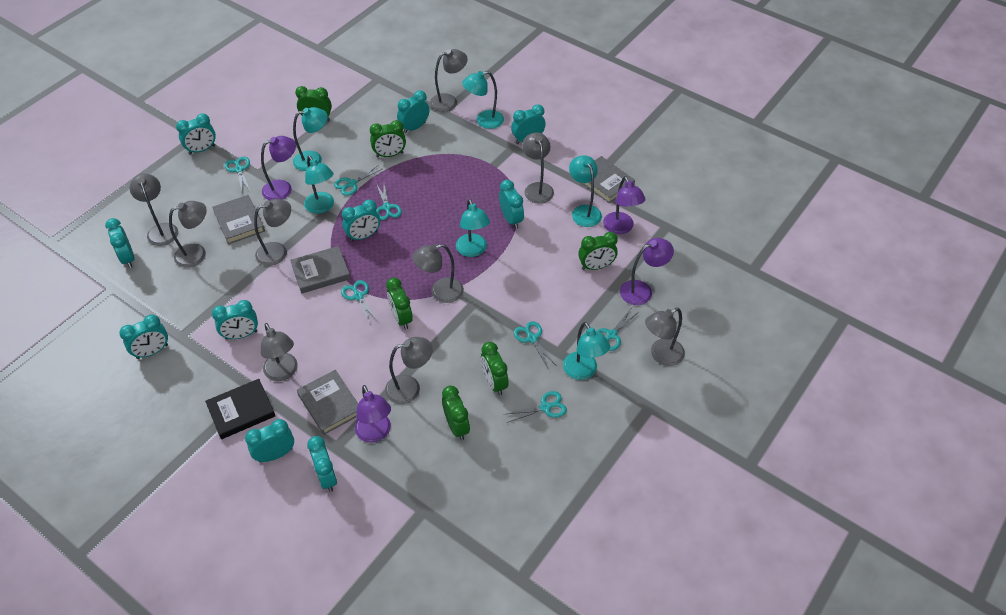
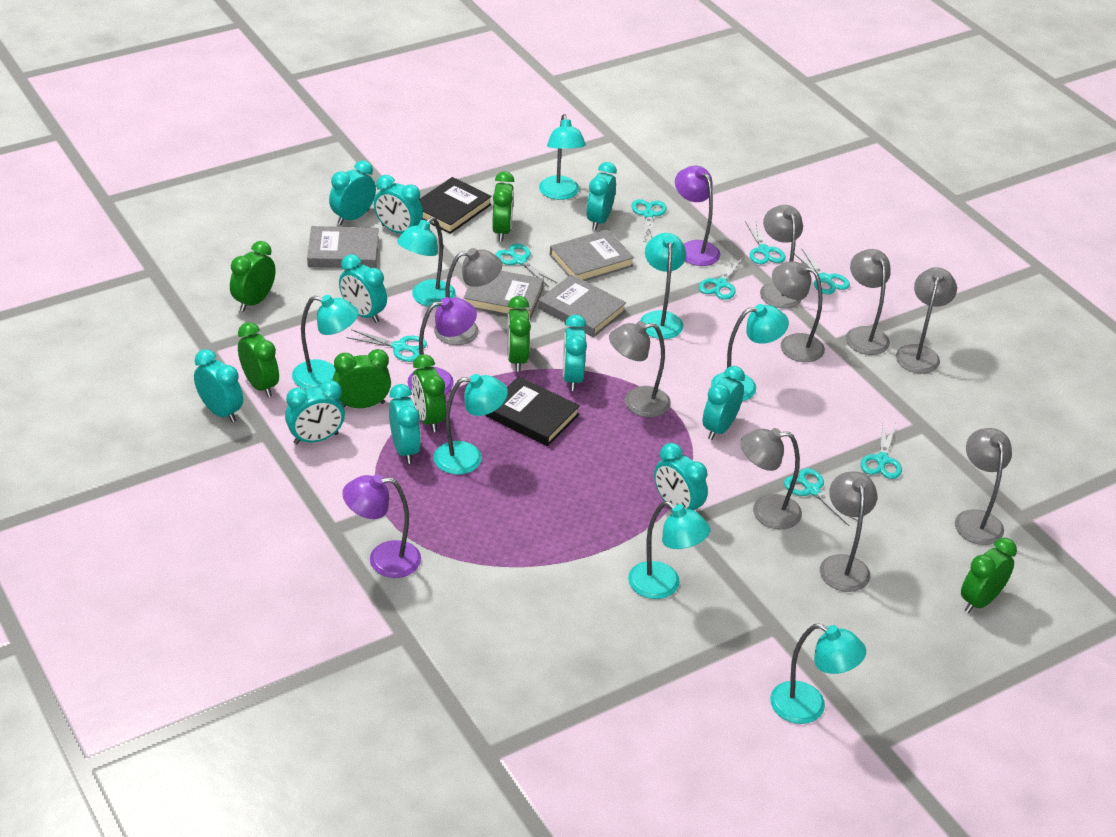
black book: [205,379,275,439] = 1 -> [419,177,492,234] [486,376,580,446] = 2
green clock: [295,86,332,121] [370,120,406,157] [386,278,413,329] [442,386,470,440] [481,342,509,395] [578,232,618,270] = 6 -> [230,241,275,312] [238,322,279,397] [333,349,391,408] [412,354,446,432] [492,171,514,241] [507,296,531,372] [961,538,1017,613] = 7
purple lamp: [261,136,296,200] [355,385,391,443] [603,176,645,234] [620,238,674,305] = 4 -> [342,474,421,578] [408,297,477,394] [675,166,720,266] = 3
turquoise lamp: [293,107,328,171] [304,156,334,214] [456,199,490,257] [462,71,504,129] [563,322,610,380] [569,155,602,227] = 6 -> [292,295,358,390] [397,217,456,307] [433,374,508,475] [539,114,586,200] [628,501,711,599] [640,233,686,339] [711,304,789,401] [770,623,866,724] = 8
turquoise scissors: [225,157,250,191] [334,165,382,196] [341,280,379,323] [376,184,402,220] [506,391,567,423] [514,321,556,368] [597,309,637,351] = 7 -> [346,329,427,362] [495,244,558,287] [631,199,667,241] [699,255,744,300] [745,220,786,264] [784,468,858,526] [794,249,850,294] [861,423,902,479] = 8

